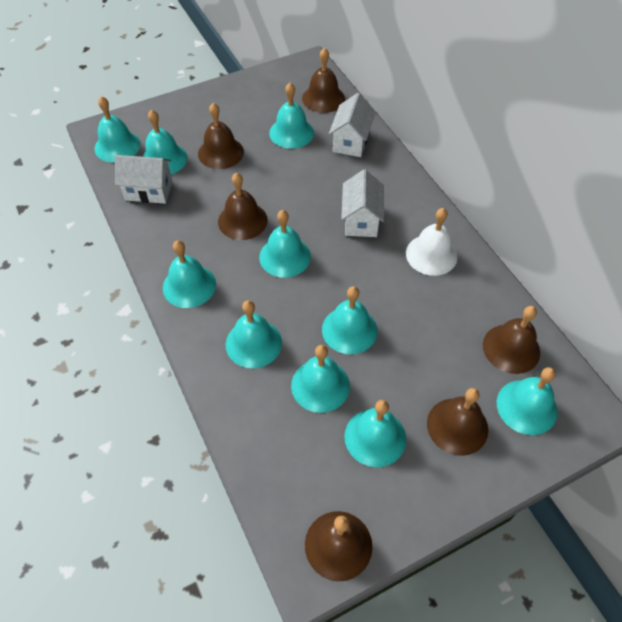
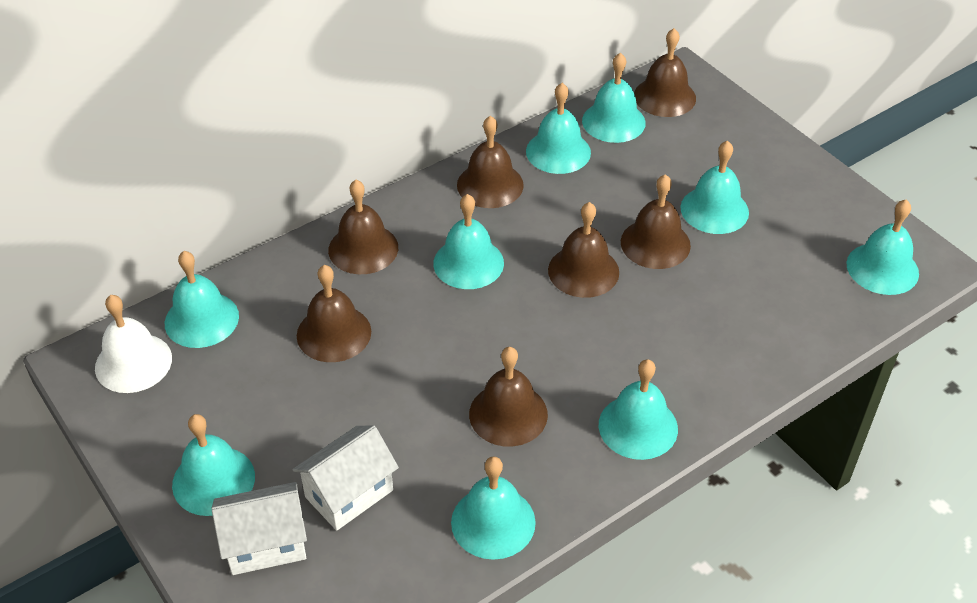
brown bell: [198,103,244,169] [218,173,268,240] [302,48,345,113] [305,511,373,581] [427,388,488,456] [483,306,540,374] = 6 -> [297,265,371,362] [328,180,398,274] [457,116,524,208] [469,347,548,447] [548,202,619,298] [621,174,691,269] [634,28,696,117] = 7
turquoise bell: [95,96,141,162] [142,109,187,174] [163,240,216,308] [226,300,282,368] [259,210,311,278] [269,83,314,149] [291,345,350,413] [322,286,377,354] [344,400,406,467] [497,367,558,435] = 10 -> [165,251,239,348] [172,414,255,516] [433,194,504,289] [451,456,536,560] [526,83,591,174] [582,53,646,143] [599,359,678,460] [680,141,749,234] [847,199,919,295] = 9
white house: [115,155,173,204] [329,93,376,157] [341,169,384,237] = 3 -> [211,482,307,575] [292,425,399,531] = 2

